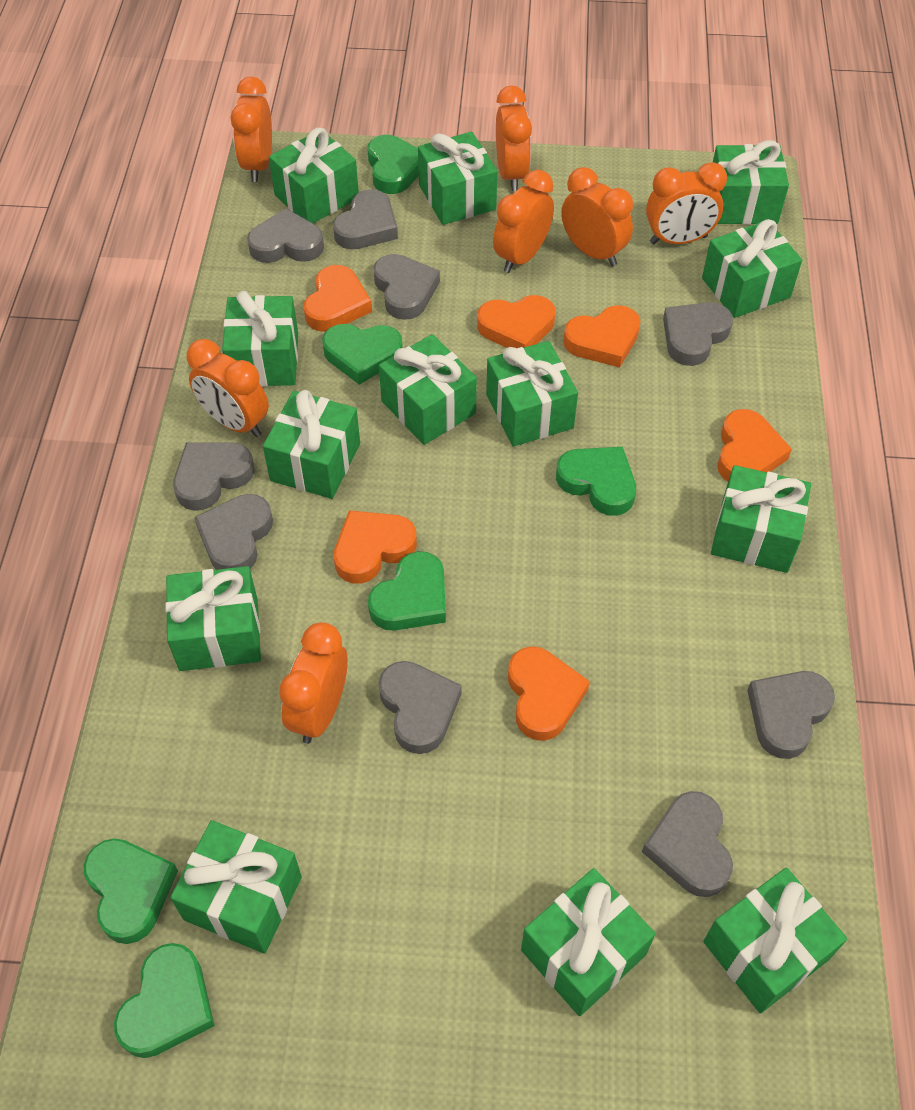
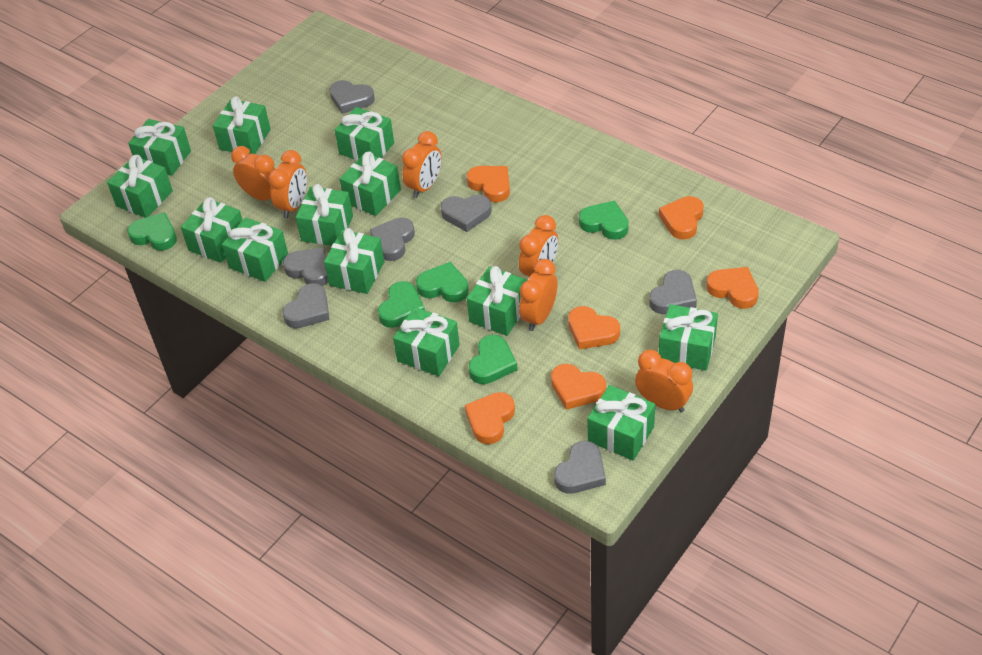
green heart: [84,838,178,944] [114,943,215,1058] [322,324,403,385] [367,135,419,194] [368,551,446,631] [556,447,636,516] = 6 -> [127,212,177,251] [378,281,425,328] [416,262,469,302] [468,335,518,384] [579,201,629,240] = 5
grey heart: [173,442,255,511] [194,494,273,570] [247,208,324,263] [333,189,398,249] [373,254,440,320] [378,661,462,754] [642,791,733,897] [663,302,733,366] [747,671,835,759] = 9 -> [282,283,330,328] [283,247,328,286] [329,80,375,114] [370,217,415,261] [440,195,492,232] [554,441,606,494] [649,270,697,314] = 7
orange clock: [187,339,269,437] [231,76,272,182] [279,622,348,744] [493,170,554,273] [496,86,532,191] [561,167,633,267] [646,162,727,244] = 7 -> [231,146,275,201] [268,150,307,218] [402,131,442,198] [519,215,558,277] [519,259,558,331] [635,350,693,412] = 6

